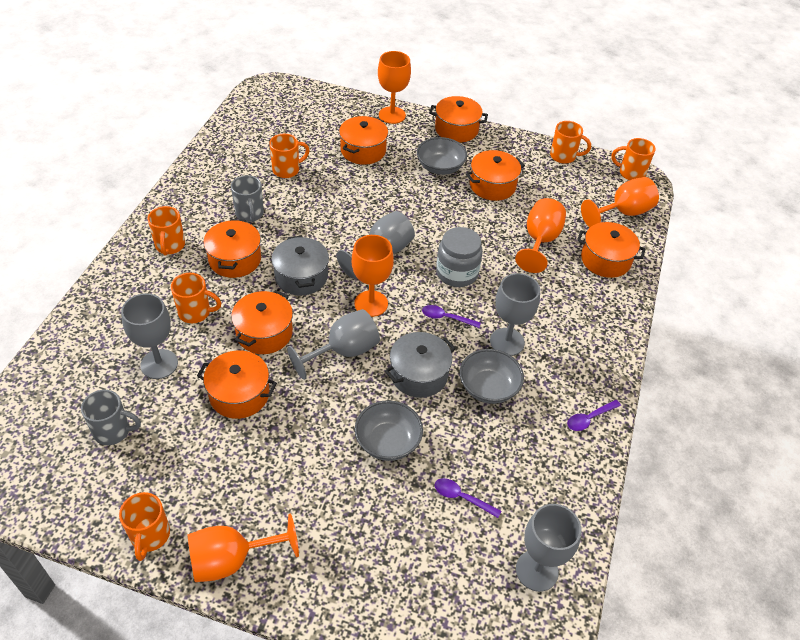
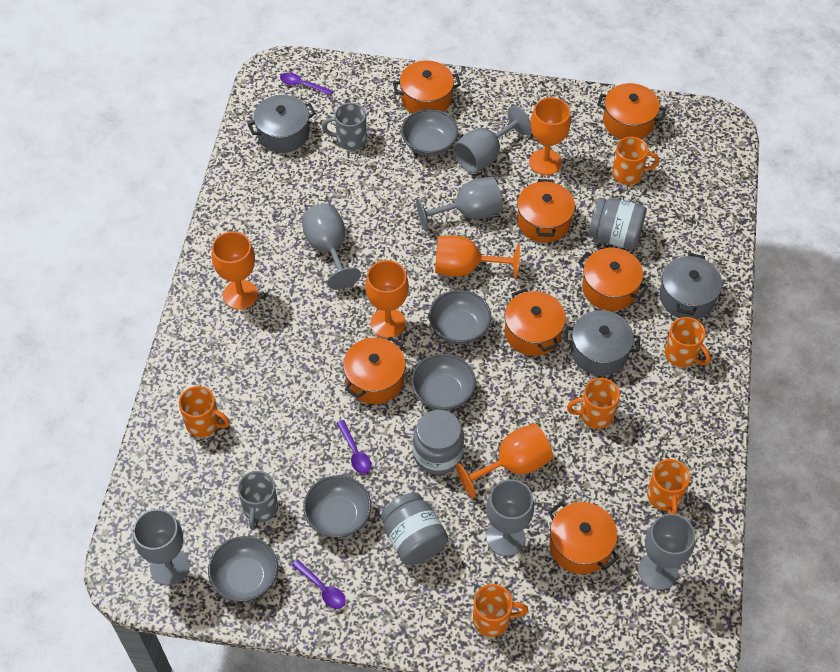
grey bowl: [355,400,423,461] [417,137,467,175] [460,349,524,404] = 3 -> [208,536,278,602] [303,475,371,538] [401,109,458,156] [411,354,476,411] [429,290,491,344] = 5
grey goblet: [121,293,178,379] [287,309,380,380] [337,211,415,279] [490,273,540,356] [516,504,581,592] = 5 -> [133,509,190,586] [301,204,361,290] [416,177,503,232] [453,106,531,173] [486,479,534,556] [638,514,695,590] = 6
grey jar: [436,227,483,287] = 1 -> [381,493,448,565] [413,410,464,475] [589,198,646,250] = 3
grey pot: [271,235,329,296] [385,332,456,398] = 2 -> [247,95,316,153] [564,310,641,376] [659,253,722,319] = 3

